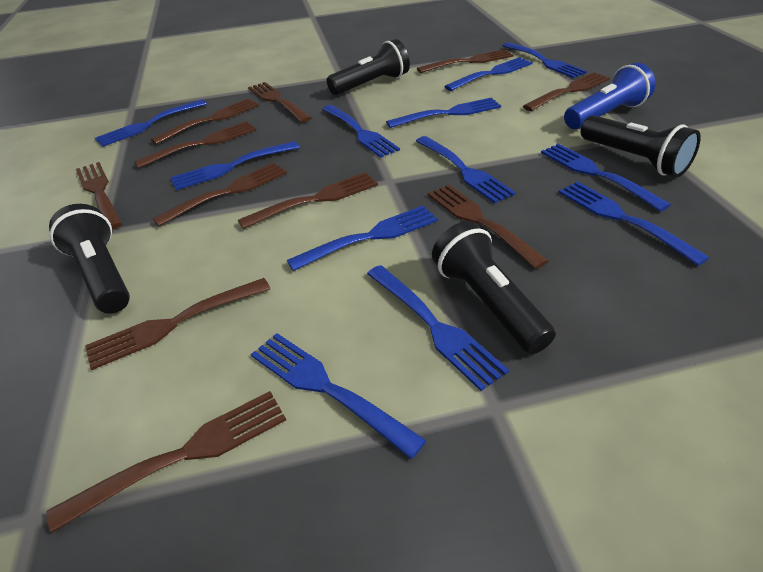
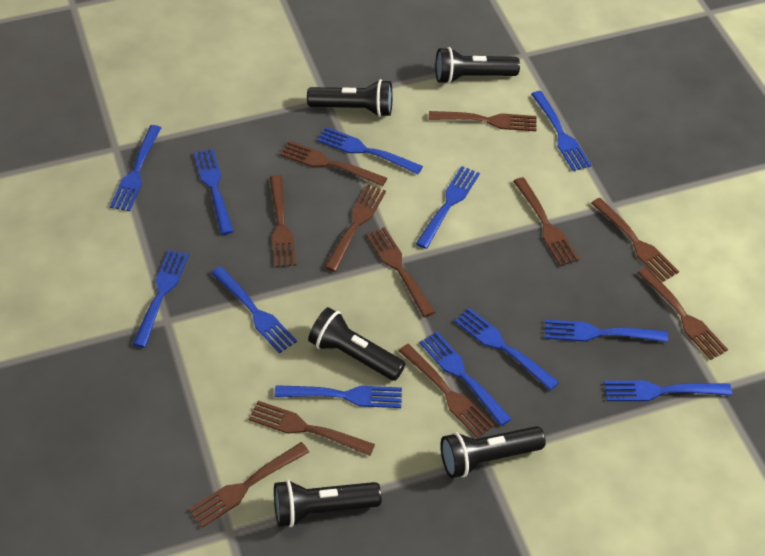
black flashlight: [49,204,130,314] [327,39,410,95] [432,221,556,354] [581,115,701,177] = 4 -> [274,480,381,527] [307,79,392,117] [308,307,405,381] [435,47,520,84] [440,426,546,478] = 5
blue flashlight: [564,63,656,129] = 1 -> none = 0

